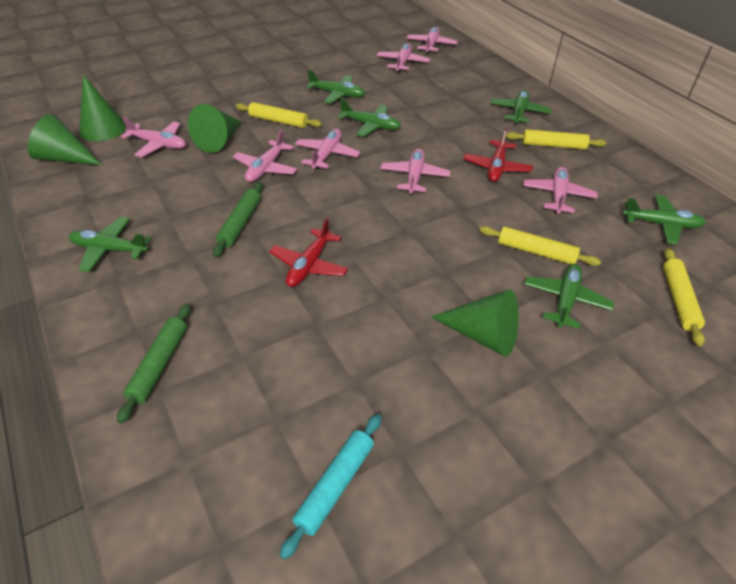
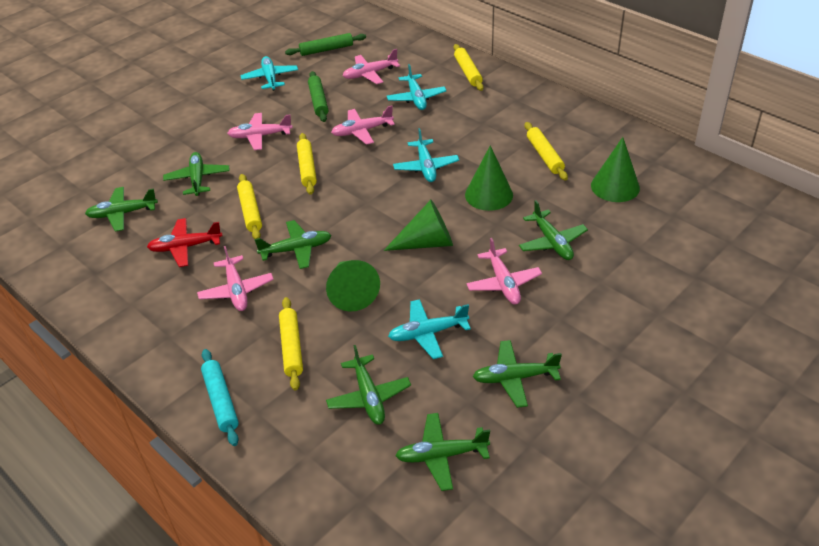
green plane: [69,217,152,272] [306,70,365,104] [338,99,401,137] [490,90,552,124] [524,264,614,329] [622,195,706,244] = 6 -> [85,187,158,232] [163,152,230,196] [254,220,332,269] [326,345,411,425] [395,413,490,491] [473,340,562,408] [519,200,588,260] = 7
pink plane: [121,117,186,157] [233,129,297,182] [295,129,360,170] [377,43,430,73] [380,149,451,194] [406,27,458,54] [523,167,597,214] = 7 -> [197,246,274,311] [227,113,293,150] [331,106,395,145] [343,49,400,84] [466,238,542,305] = 5
red plane: [269,218,348,287] [463,128,533,182] = 2 -> [147,218,223,267] = 1
turquoise plane: none = 0 -> [240,56,298,91] [387,64,447,110] [388,299,471,359] [393,128,459,182] = 4
yellow rolling pin: [236,102,322,128] [479,226,601,266] [506,129,606,150] [663,248,705,346] = 4 -> [237,174,262,239] [279,297,303,391] [297,133,317,195] [453,44,484,91] [525,122,568,180] = 5

